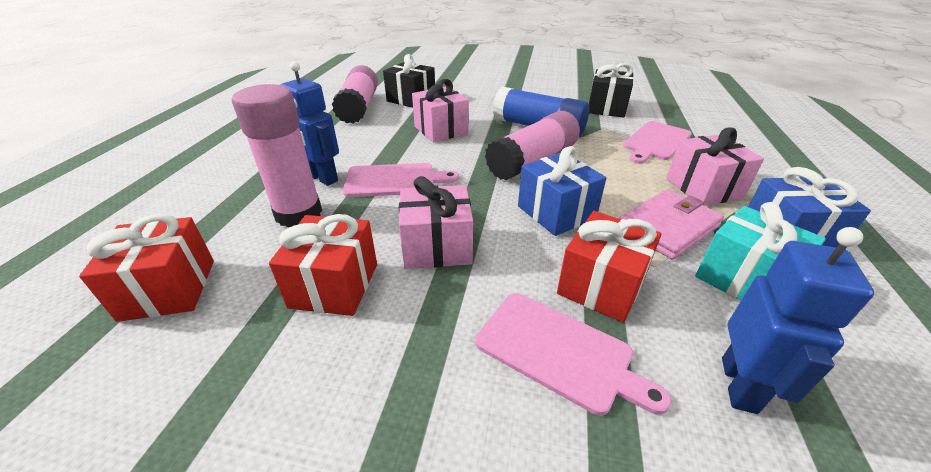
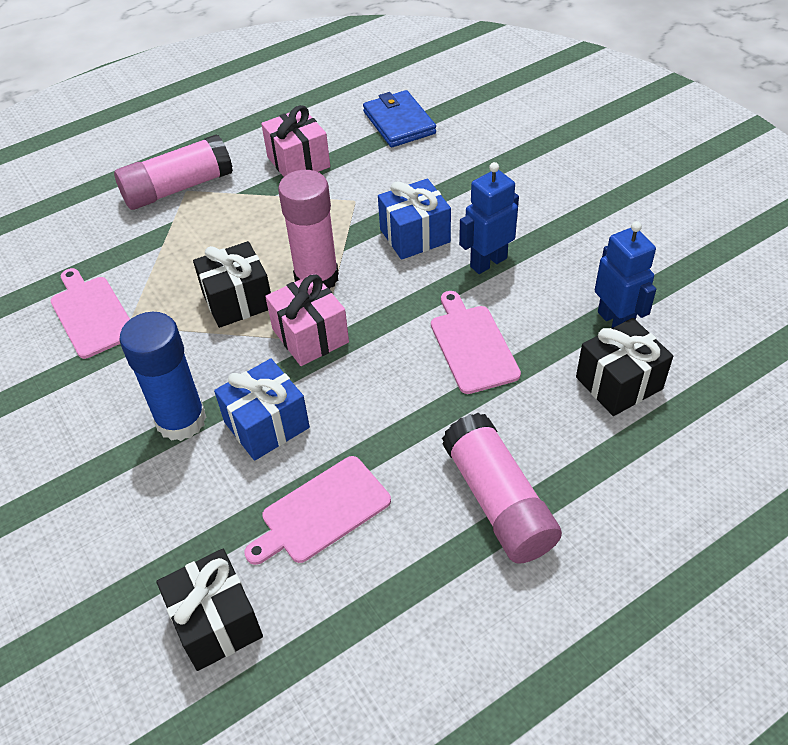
black gift: [383,54,435,108] [589,63,634,118] = 2 -> [156,549,263,671] [193,241,271,328] [576,318,673,416] = 3
blue wallet: none = 0 -> [363,90,436,147] = 1
pink gift: [399,176,473,269] [412,79,469,142] [666,127,764,206] = 3 -> [261,105,330,177] [265,273,349,366] = 2
pink wallet: [618,189,724,260] = 1 -> none = 0
red gift: [79,214,214,322] [269,214,377,316] [557,211,662,323] = 3 -> none = 0
turquoise gift: [695,202,826,301] = 1 -> none = 0

